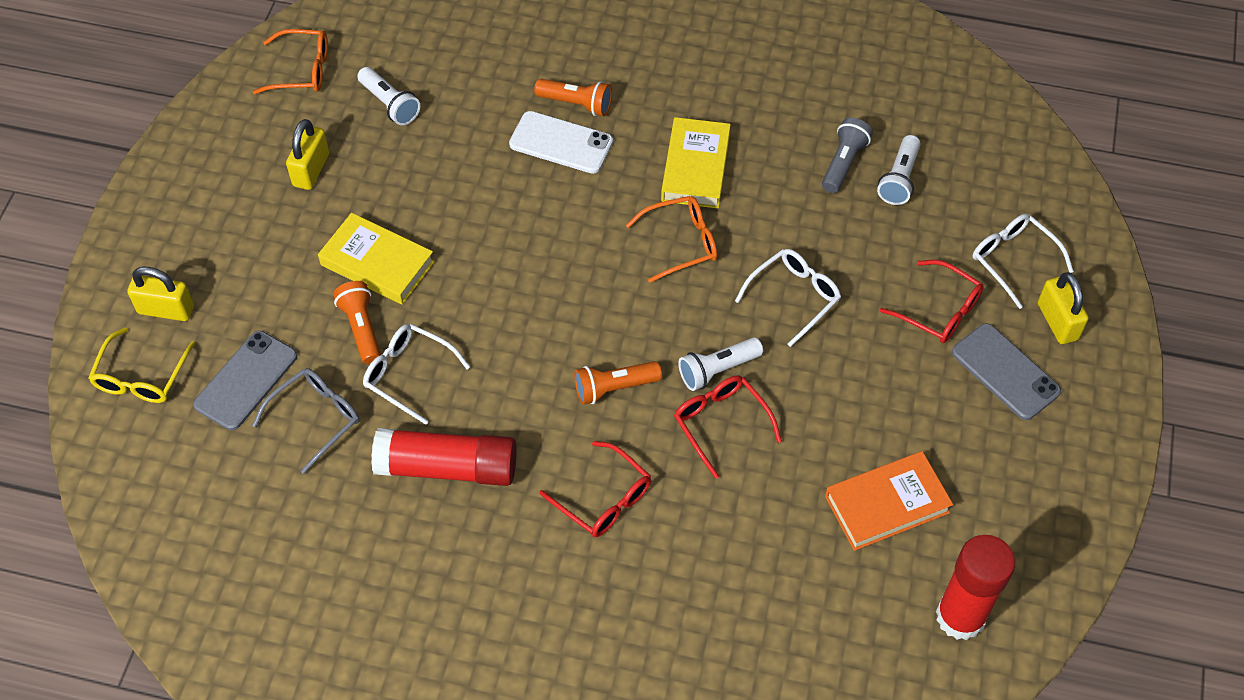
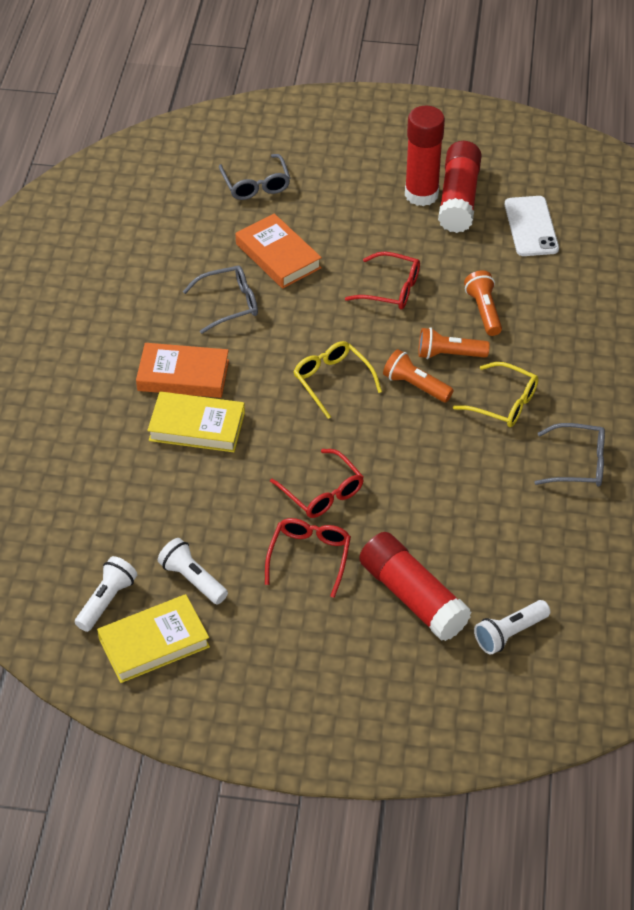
grey flashlight: [822,118,873,193] = 1 -> none = 0
grey glasses: [252,368,359,474] = 1 -> [183,266,258,334] [219,154,290,200] [534,423,605,487] = 3
grey phone: [193,331,297,430] [952,323,1061,420] = 2 -> none = 0
orange book: [825,451,953,551] = 1 -> [136,343,229,398] [235,214,322,289] = 2
orange glasses: [253,29,328,94] [626,196,717,283] = 2 -> none = 0
red glue stick: [371,428,517,486] [936,535,1015,640] = 2 -> [359,532,471,641] [405,106,445,206] [438,141,482,233] = 3
white glasses: [363,324,470,425] [735,249,841,347] [972,214,1074,309] = 3 -> none = 0
yellow glasses: [88,327,195,403] = 1 -> [293,341,382,419] [453,362,538,427] = 2
yellow padlock: [127,267,194,321] [286,119,329,190] [1038,272,1089,344] = 3 -> none = 0

